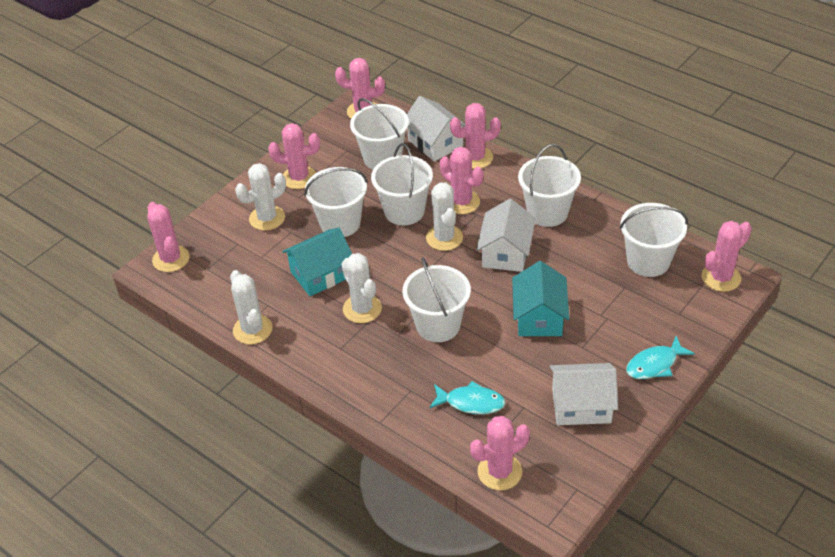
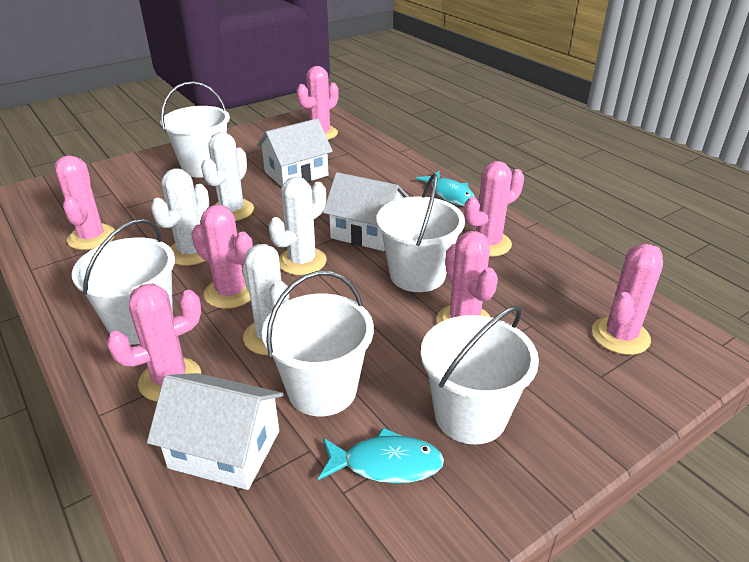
turquoise house: [282,228,352,296] [512,261,569,336] = 2 -> none = 0
white bucket: [304,167,367,237] [350,98,409,169] [371,143,433,225] [402,257,471,342] [518,144,581,227] [620,203,688,277] = 6 -> [72,219,175,345] [161,81,230,178] [262,271,374,416] [376,174,465,292] [421,306,539,445] = 5

